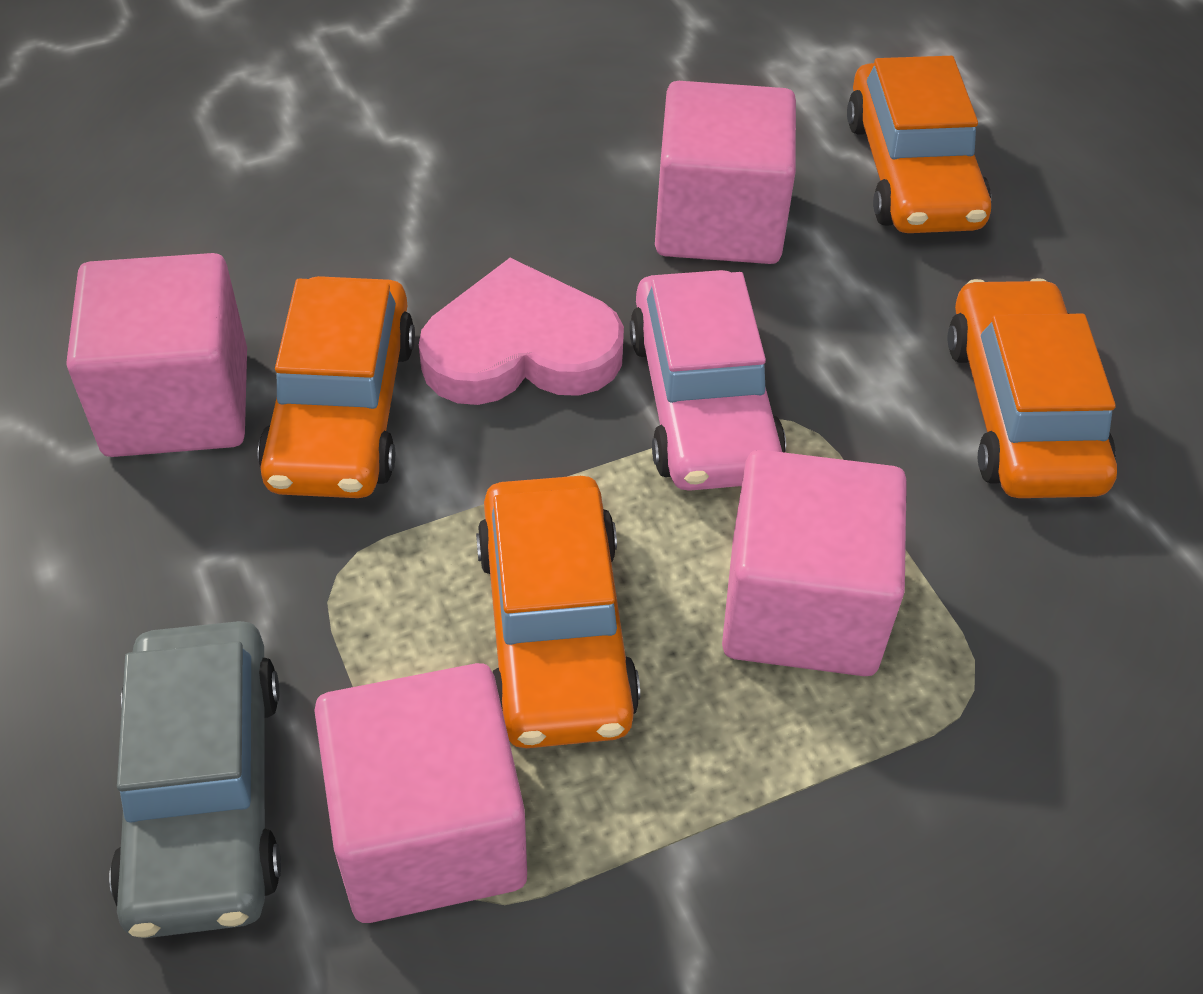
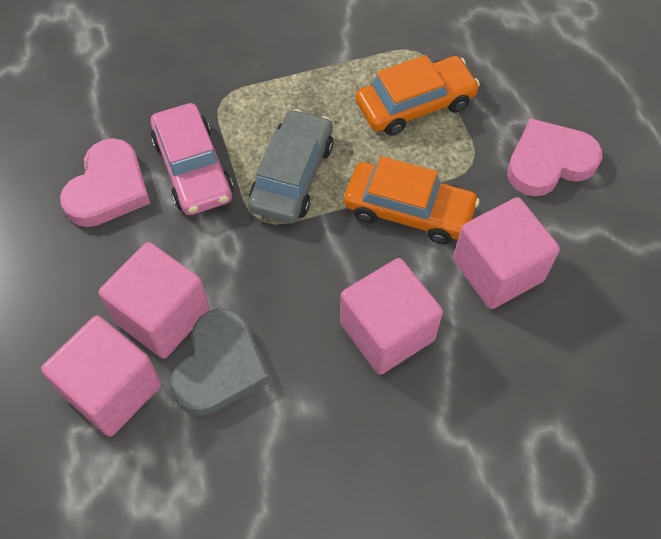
grey heart: none = 0 -> [170,308,269,416] = 1
orange car: [258,276,415,498] [476,476,640,748] [847,56,991,233] [948,278,1117,498] = 4 -> [344,156,480,244] [356,55,480,136] = 2
pink heart: [419,258,624,405] = 1 -> [60,138,150,227] [507,118,603,196] = 2

